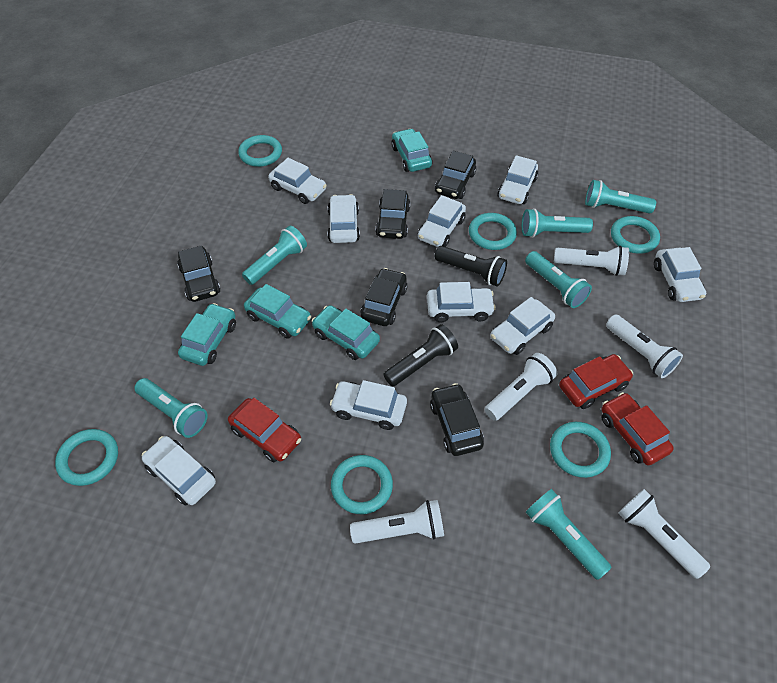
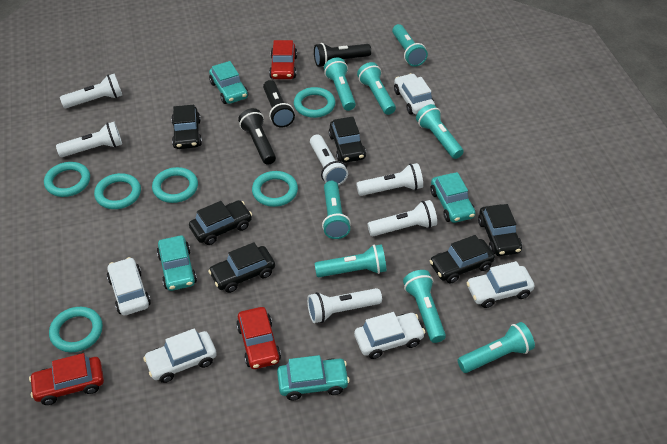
black car: [177,245,221,302] [360,268,407,326] [376,189,411,239] [430,383,484,456] [435,151,476,199] = 5 -> [171,105,202,149] [189,200,252,245] [208,242,275,293] [329,117,366,163] [430,235,495,284] [478,204,522,256] = 6
black flashlight: [383,324,458,386] [435,246,507,286] = 2 -> [238,108,276,165] [263,80,295,128] [314,43,371,67] = 3
turquoise flashlight: [134,378,208,438] [242,226,307,285] [522,208,593,238] [525,251,592,308] [526,489,612,580] [585,180,656,214] = 6 -> [314,244,387,277] [322,181,351,239] [324,58,356,111] [357,62,396,115] [392,24,428,67] [403,270,446,343] [416,104,464,159] [457,322,535,373] = 8
white car: [142,436,216,506] [268,158,327,204] [327,194,360,243] [330,380,407,430] [418,195,466,247] [427,282,496,322] [491,297,555,355] [497,155,538,204] [654,247,706,302] = 9 -> [107,257,151,315] [143,328,217,383] [354,312,425,359] [394,73,435,114] [466,261,535,308] = 5
white flashlight: [350,500,444,544] [485,353,557,421] [554,246,629,276] [606,314,683,378] [619,489,710,579] = 5 -> [56,122,122,157] [60,73,122,108] [307,288,382,323] [310,135,348,185] [356,163,423,196] [367,200,437,236] = 6

